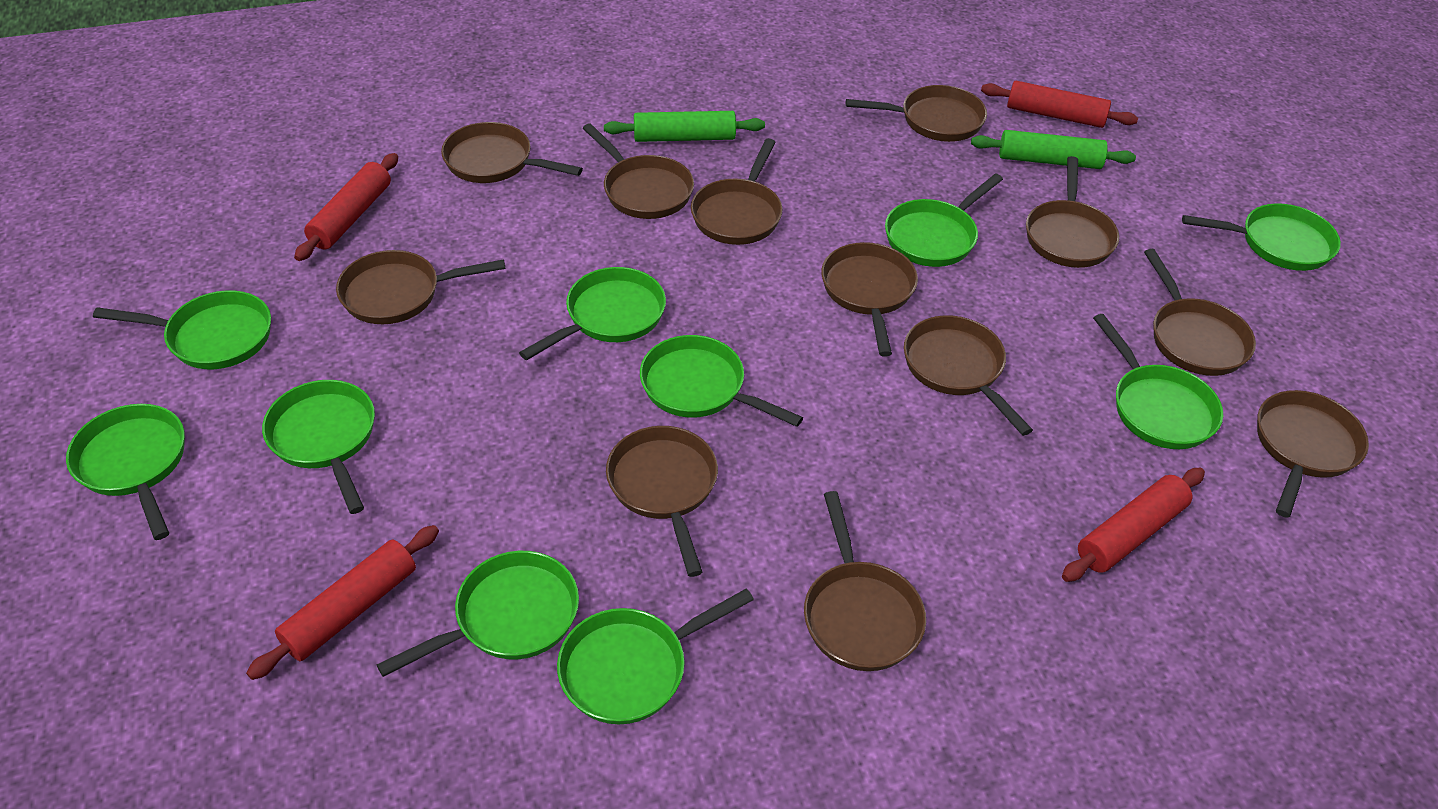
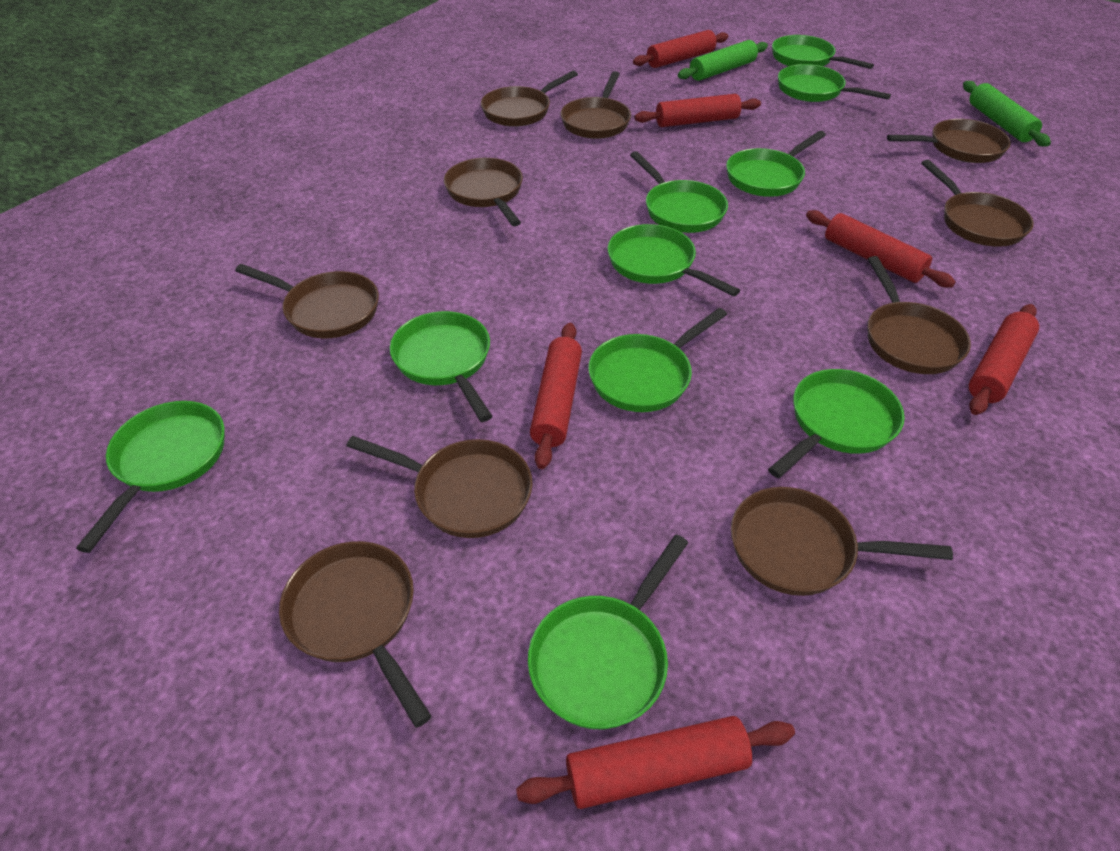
brown pan: [336,250,505,324] [441,122,583,183] [583,123,694,219] [606,426,718,577] [691,138,783,245] [804,491,926,671] [821,242,918,356] [846,85,987,142] [904,315,1033,436] [1026,156,1119,268] [1144,249,1256,376] [1257,390,1369,518] = 12 -> [235,264,379,338] [279,541,432,727] [346,436,532,538] [444,158,523,226] [481,71,578,127] [561,71,631,139] [731,487,953,596] [867,256,971,374] [887,119,1011,163] [921,160,1034,247] = 10
red rolling pin: [246,525,439,680] [294,153,398,261] [981,81,1138,128] [1062,468,1205,582] = 4 -> [516,716,795,809] [530,323,582,469] [633,30,728,68] [635,94,761,127] [806,210,956,288] [969,304,1039,415] = 6

